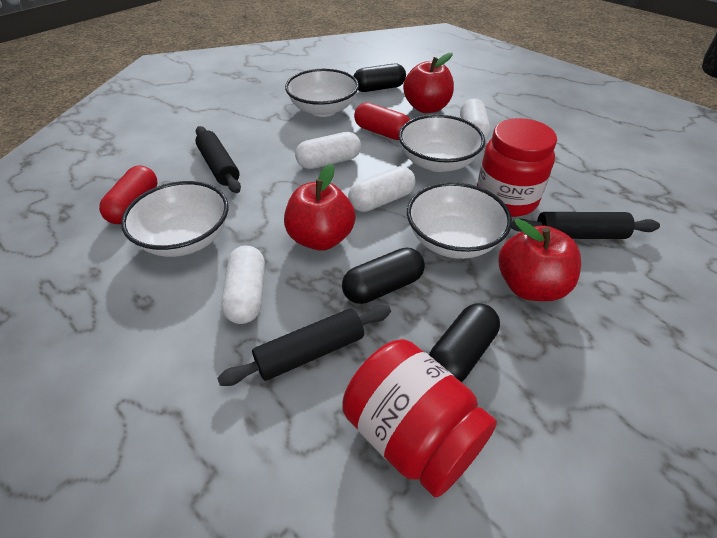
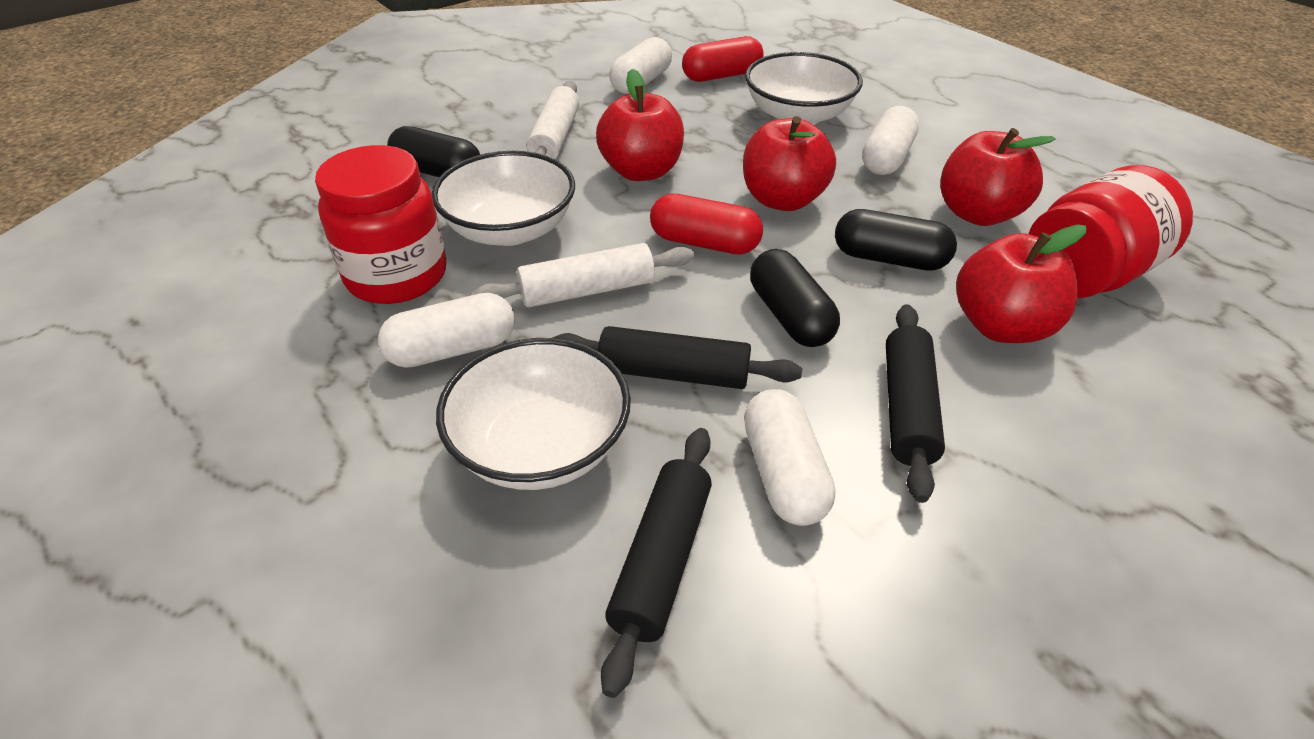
red apple: [284,164,355,251] [403,53,454,113] [499,219,581,301] = 3 -> [596,69,684,181] [743,116,836,211] [940,128,1056,226] [956,224,1087,343] = 4
white bowl: [121,181,228,257] [285,69,359,117] [399,114,485,172] [407,182,512,259] = 4 -> [432,151,575,246] [436,338,631,490] [745,52,863,125] = 3
white rolling pin: none = 0 -> [472,243,694,307] [527,81,579,160] = 2

